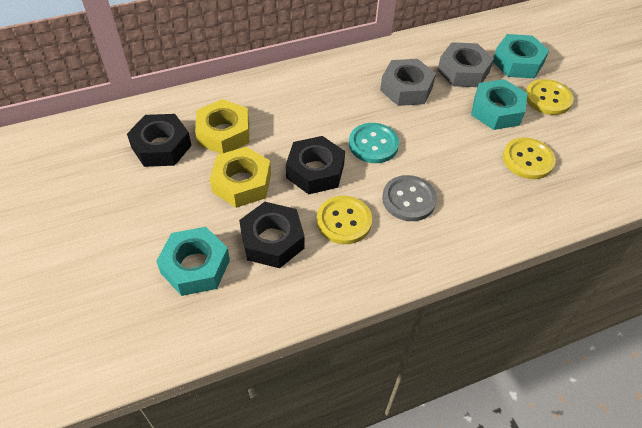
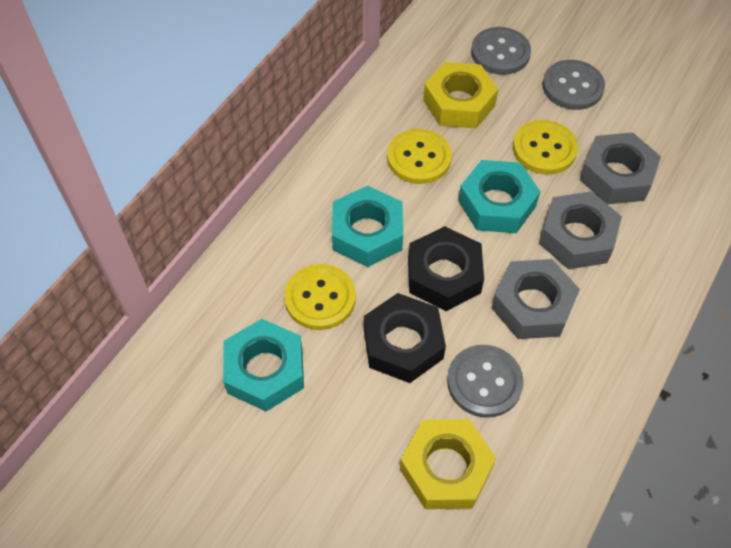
black nut: [127,114,192,167] [239,202,305,268] [286,136,345,195] = 3 -> [364,293,446,383] [408,226,484,311] = 2
grey button: [382,175,437,221] = 1 -> [447,345,524,418] [471,27,531,75] [542,60,605,110] = 3
grey nut: [380,59,436,106] [437,42,494,87] = 2 -> [491,259,580,339] [539,191,622,269] [579,132,661,204] = 3
turquoise button: [349,123,399,163] = 1 -> none = 0

